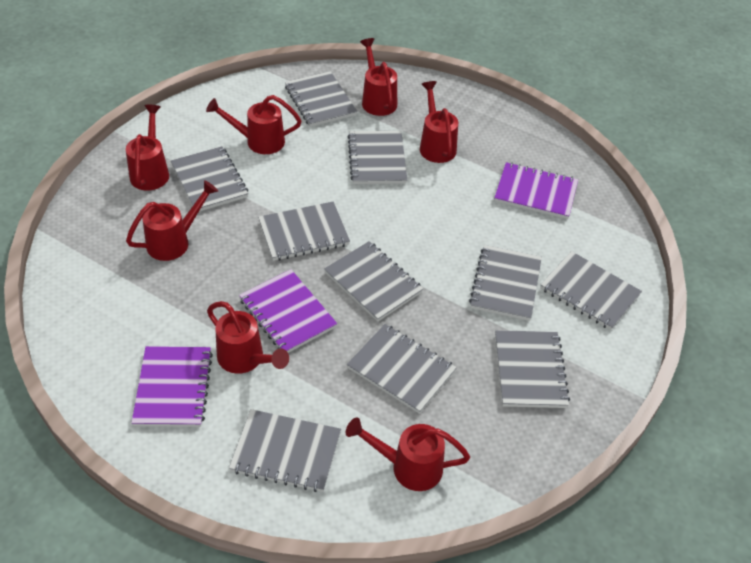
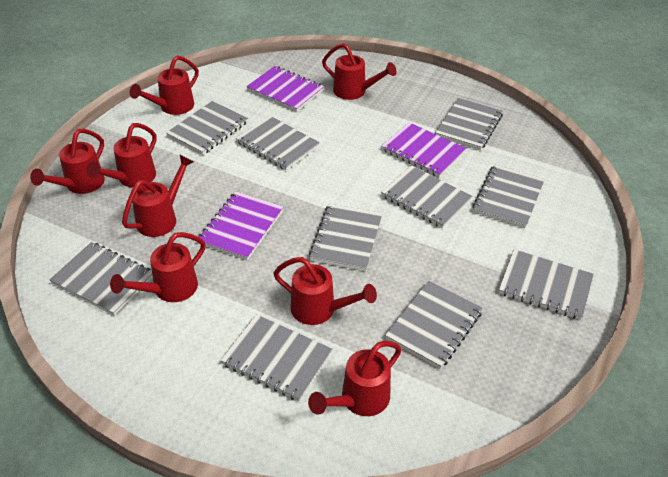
red watering can: [126,105,169,191] [126,180,218,261] [206,95,302,154] [207,301,289,374] [346,417,470,491] [360,38,397,116] [420,81,458,163] = 7 -> [30,129,105,194] [86,123,157,188] [110,232,206,302] [122,155,194,237] [130,56,199,115] [273,257,377,325] [308,341,402,416] [322,43,397,100] = 8

